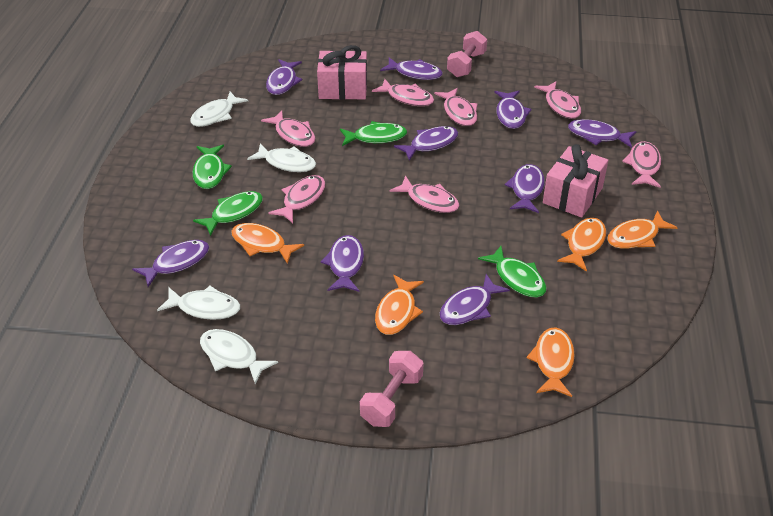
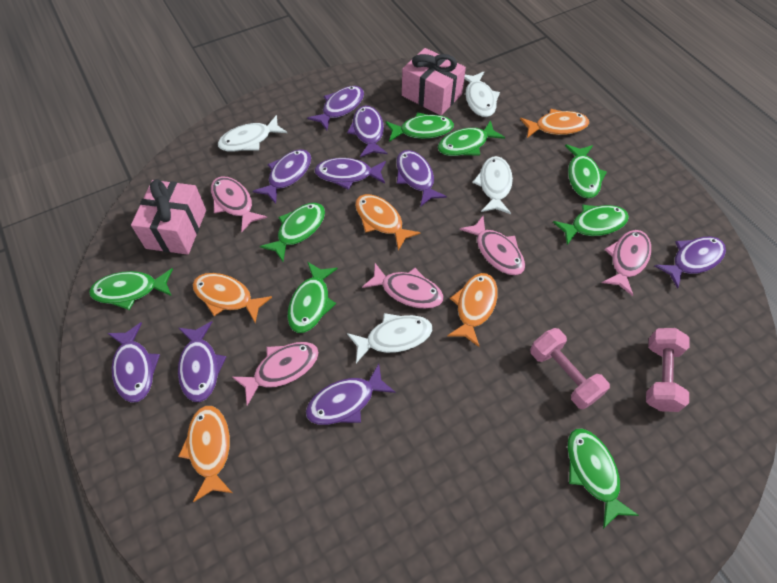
green fish: [193,145,232,189] [193,191,263,236] [340,121,407,146] [478,246,547,297] = 4 -> [89,268,173,310] [260,203,325,262] [288,262,338,333] [385,112,454,142] [438,120,505,156] [553,205,629,245] [565,144,607,199] [568,428,639,529] = 8
pink fish: [261,110,316,147] [269,175,325,223] [372,79,434,106] [390,175,460,213] [434,88,477,126] [534,81,581,119] [622,141,661,188] = 7 -> [211,176,267,232] [232,342,319,405] [362,263,444,309] [460,216,525,275] [602,230,651,296] = 5

